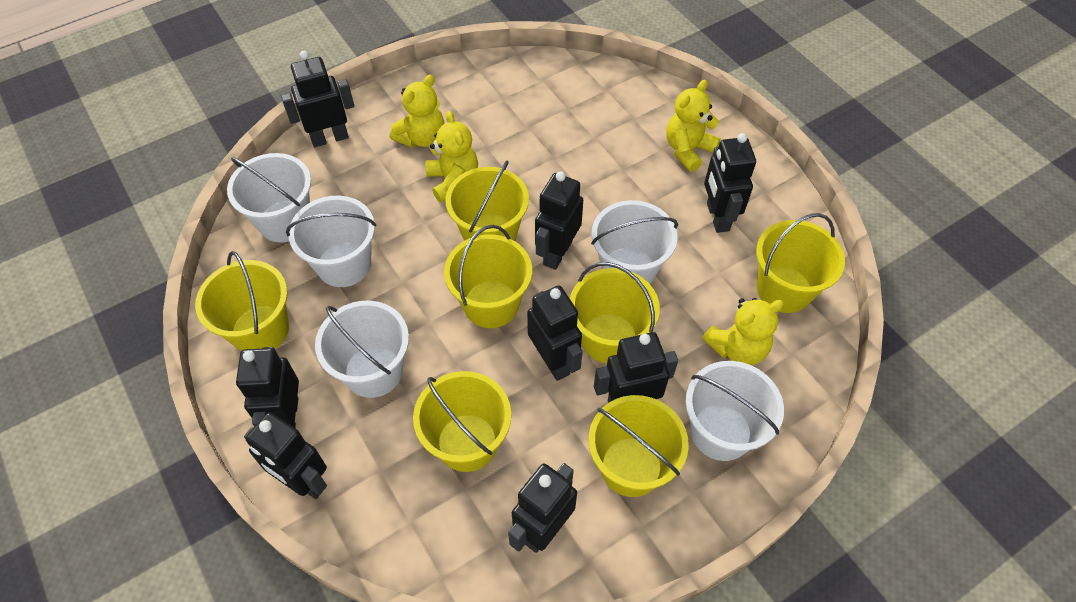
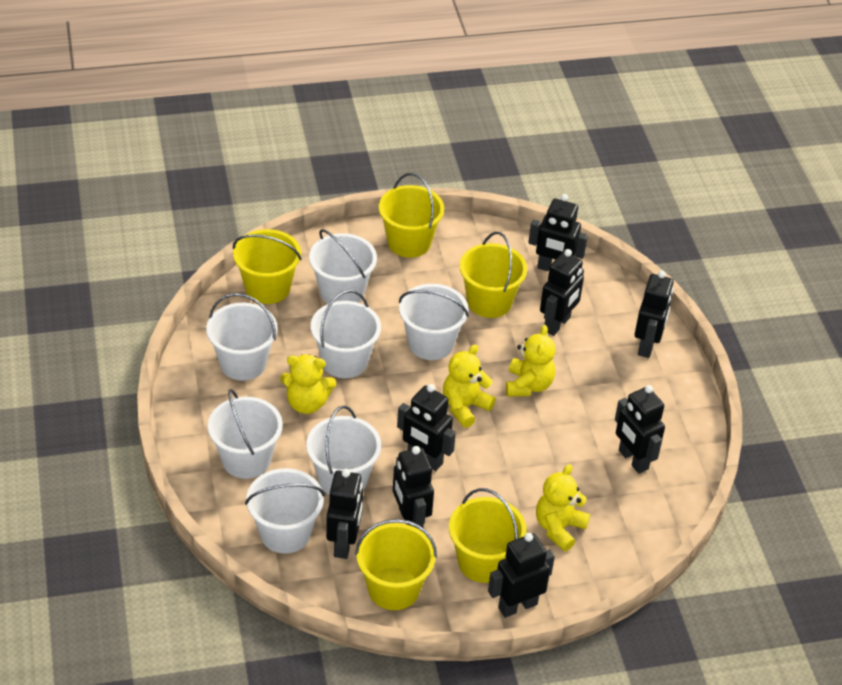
white bucket: [227,153,311,243] [286,196,376,287] [315,301,409,398] [591,200,678,284] [686,361,784,461] = 5 -> [206,293,278,381] [208,389,283,479] [245,468,325,554] [306,405,381,495] [309,229,377,304] [311,290,381,378] [399,284,469,360] = 7
yellow bucket: [195,251,289,351] [413,371,511,472] [444,225,532,328] [445,160,529,241] [570,262,660,364] [589,395,689,497] [756,213,845,313] = 7 -> [233,229,301,304] [355,519,437,610] [379,173,444,258] [449,488,527,583] [460,232,527,318] = 5

